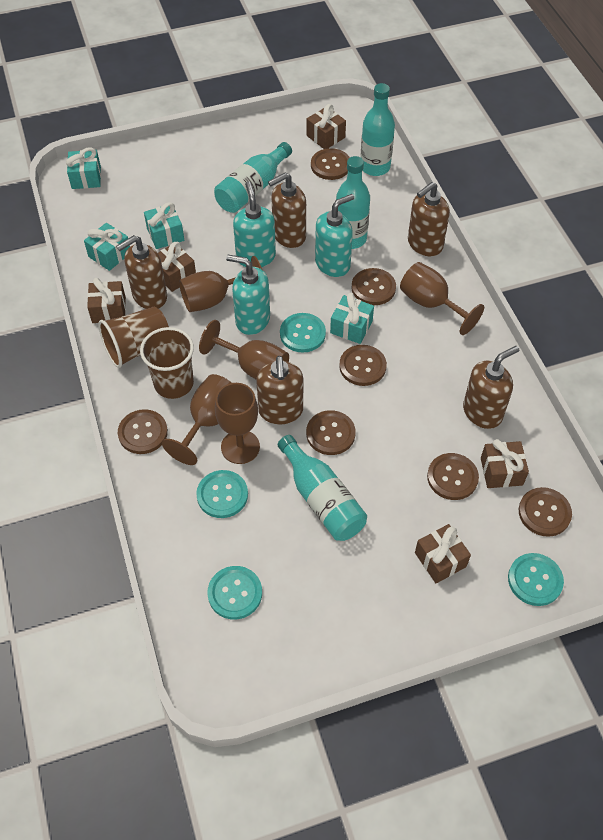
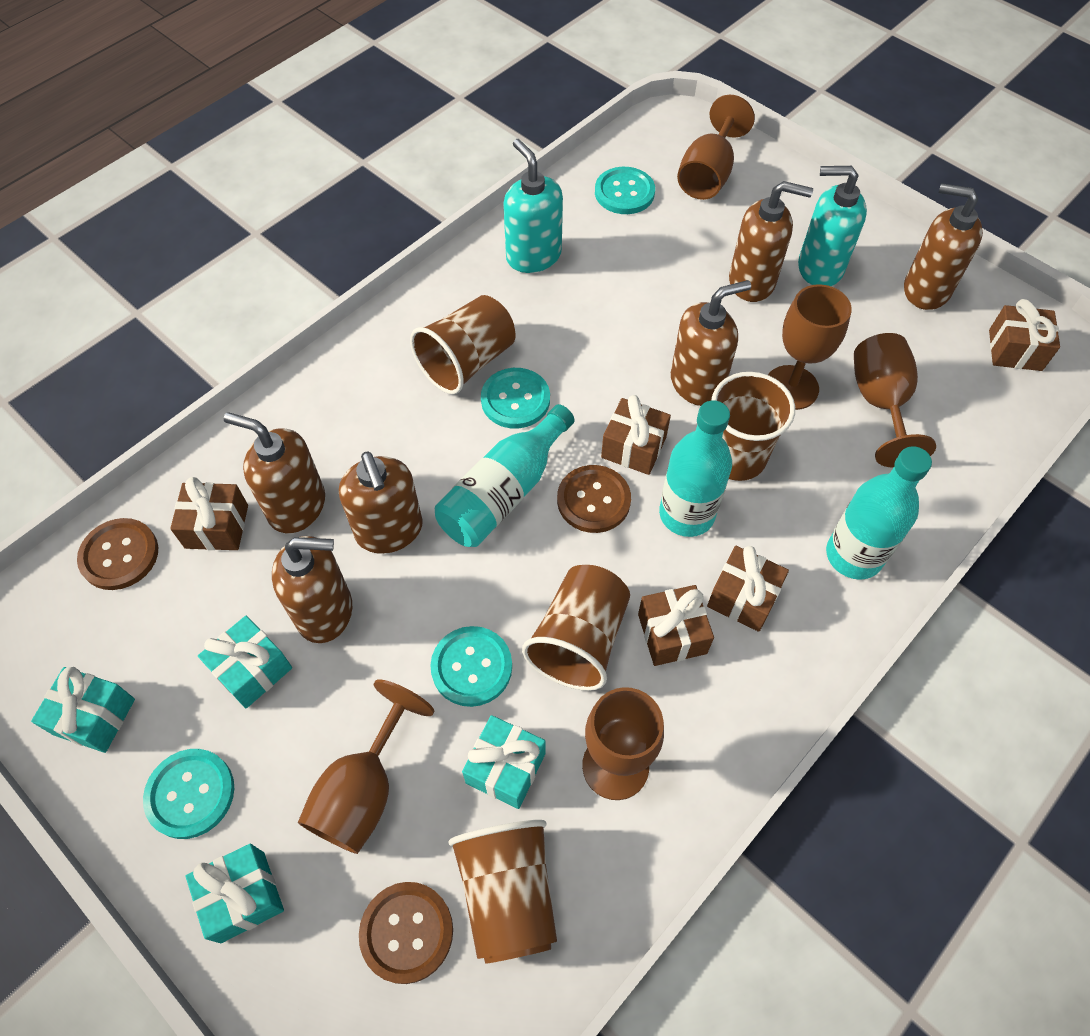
brown button: [118,409,168,454] [306,410,356,455] [311,148,350,180] [339,345,387,386] [351,268,396,305] [427,453,479,500] [519,487,572,537] = 7 -> [77,518,158,590] [359,882,453,984] [557,465,631,533] = 3
brown cup: [98,307,169,368] [140,327,194,399] = 2 -> [410,295,516,394] [448,820,557,964] [522,565,630,691] [712,372,795,481] = 4
brown soap dispenser: [116,235,167,309] [256,356,303,424] [268,173,306,248] [408,182,450,256] [463,346,519,429] = 5 -> [224,412,325,533] [272,536,352,643] [339,452,423,554] [671,280,751,406] [729,181,813,302] [904,183,983,310] = 6
turquoise bottle: [214,142,292,213] [277,435,367,541] [336,156,370,249] [361,83,395,176] = 4 -> [435,404,575,547] [659,401,732,537] [826,446,932,580] = 3
turquoise soap dispenser: [226,255,270,335] [233,181,276,267] [315,194,354,277] = 3 -> [503,139,563,273] [798,166,867,286] = 2

